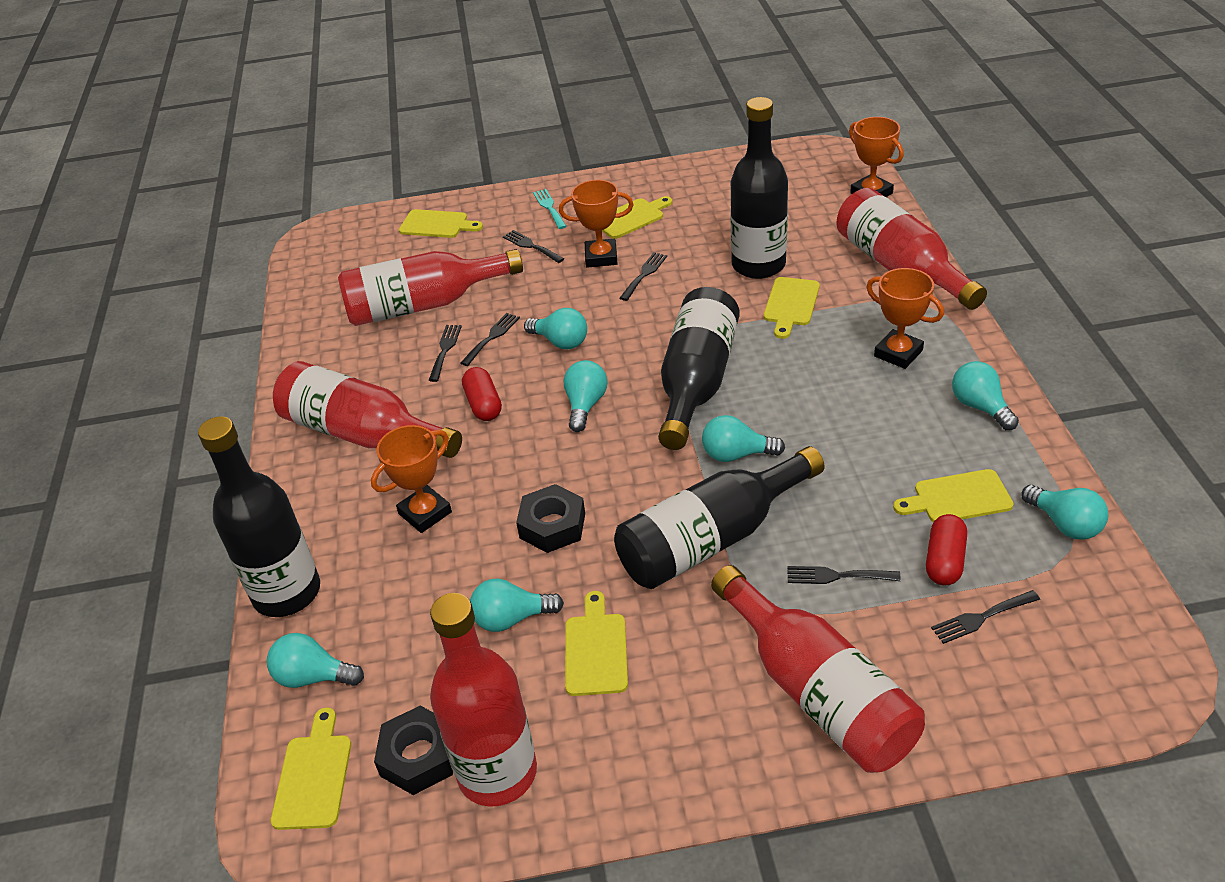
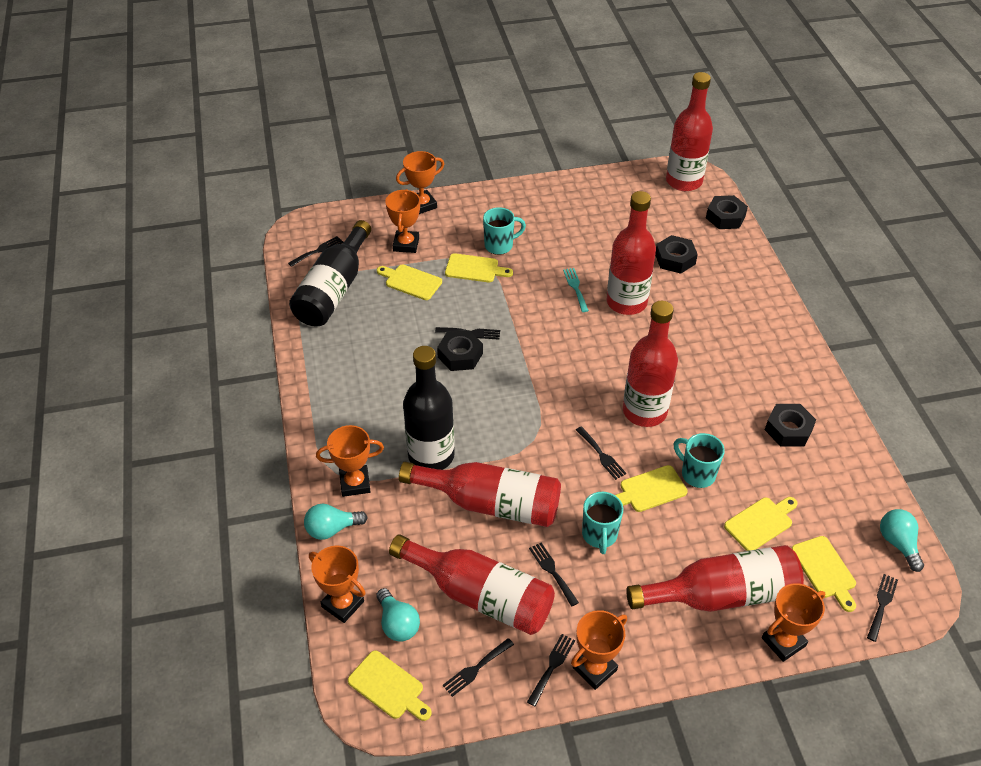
black bottle: [198,416,320,617] [614,446,825,589] [658,287,740,450] [730,97,788,279] = 4 -> [289,220,371,326] [403,346,455,470] = 2
black fork: [429,325,462,382] [461,313,520,366] [503,230,564,263] [620,252,667,301] [788,566,901,584] [931,590,1040,644] = 6 -> [288,236,343,267] [435,327,500,340] [443,638,514,697] [527,634,575,707] [529,542,579,607] [576,426,626,480] [867,574,898,642] = 7
black nut: [374,706,453,795] [516,484,585,553] = 2 -> [437,330,483,371] [655,235,698,274] [706,195,748,229] [765,404,816,447] = 4
orange trophy: [371,425,452,533] [559,180,634,268] [849,117,904,197] [867,268,944,369] = 4 -> [309,545,366,623] [316,425,384,497] [385,189,420,253] [396,151,444,214] [571,610,627,690] [762,583,825,662] = 6
red bottle: [273,361,462,458] [338,249,523,326] [430,593,537,807] [711,565,925,773] [836,188,987,310] = 5 -> [389,534,555,635] [399,462,561,527] [607,191,656,315] [623,301,678,427] [626,545,804,612] [666,72,713,191] = 6
red capsule: [462,367,502,421] [926,514,967,586] = 2 -> none = 0
turquoise light bulb: [267,633,364,688] [470,579,564,632] [524,308,587,349] [563,360,607,432] [702,415,785,462] [952,361,1019,430] [1021,485,1108,540] = 7 -> [304,504,368,540] [376,588,420,642] [880,509,924,572] = 3
turquoise mug: none = 0 -> [483,207,526,255] [582,492,623,554] [674,433,725,488] = 3

